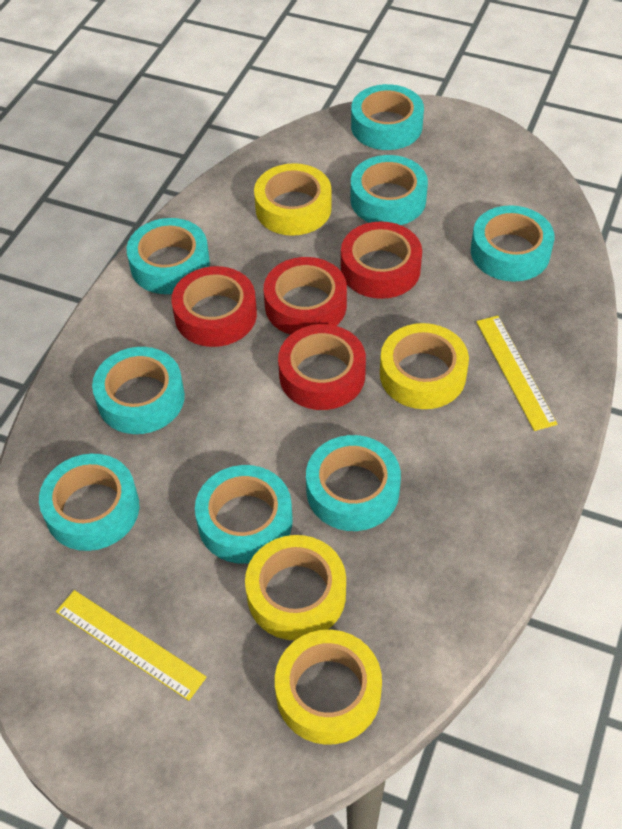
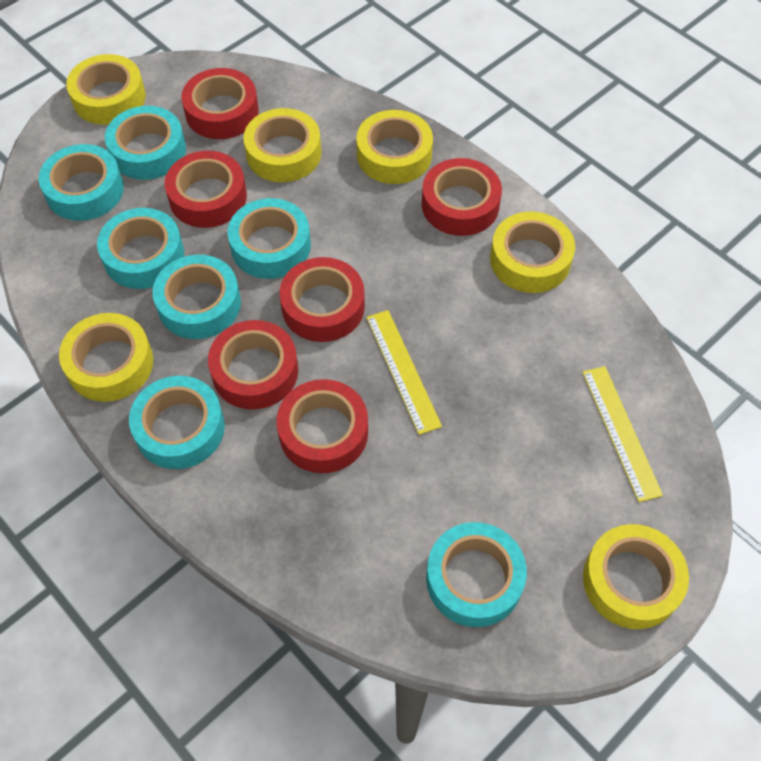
red tape: [171,266,257,347] [264,257,347,335] [278,324,366,410] [341,221,422,299] = 4 -> [165,151,247,228] [181,68,259,139] [208,320,298,410] [277,379,368,473] [280,257,365,342] [422,158,502,236] = 6
turquoise tape: [39,454,139,551] [92,347,185,434] [127,218,210,294] [195,465,293,564] [306,435,401,531] [350,155,428,225] [351,84,424,150] [471,205,555,282] = 8 -> [39,144,124,221] [97,208,184,289] [105,106,186,180] [129,376,225,469] [153,255,241,339] [227,198,311,279] [426,522,527,627] = 7
yellow tape: [245,535,346,640] [254,163,332,236] [275,630,382,745] [380,323,469,409] = 4 -> [59,313,153,402] [66,54,146,125] [243,108,321,182] [356,110,433,184] [490,211,575,293] [583,524,689,629] = 6

